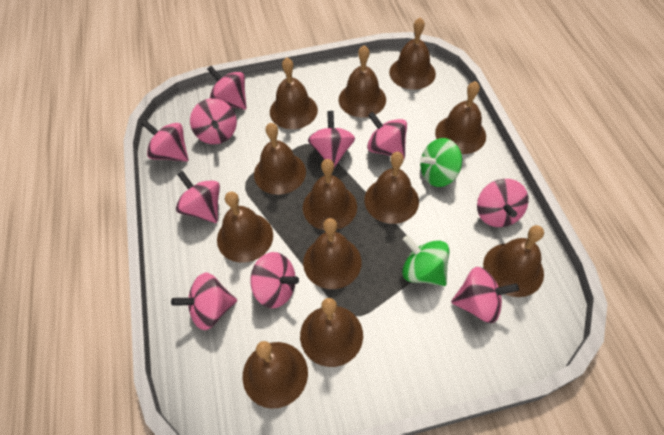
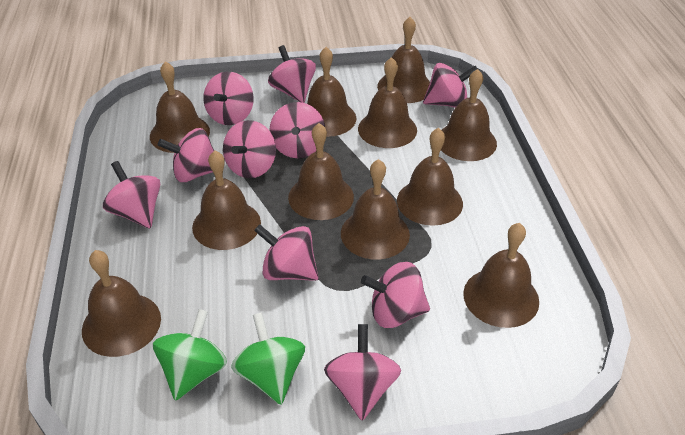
brown bell: [217,192,273,263] [243,341,308,409] [254,123,306,195] [270,57,318,129] [300,298,363,367] [303,159,357,230] [303,218,362,289] [339,45,386,117] [364,152,419,224] [389,18,436,90] [435,81,486,154] [483,225,544,297] = 12 -> [82,250,161,357] [150,61,210,153] [192,150,261,250] [288,123,354,220] [307,47,356,137] [341,159,410,259] [358,57,417,148] [377,17,430,103] [397,128,463,226] [441,69,497,161] [463,223,539,328] = 11

